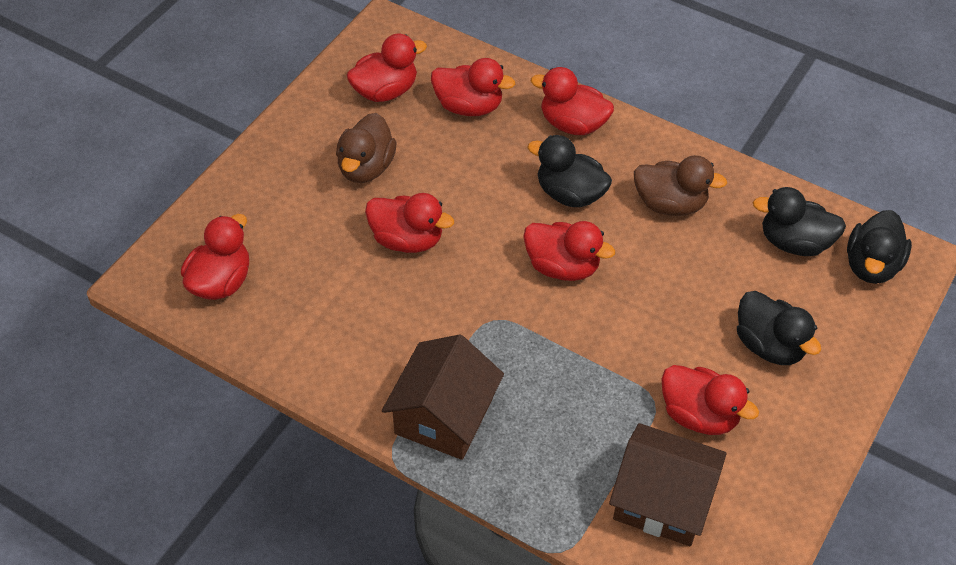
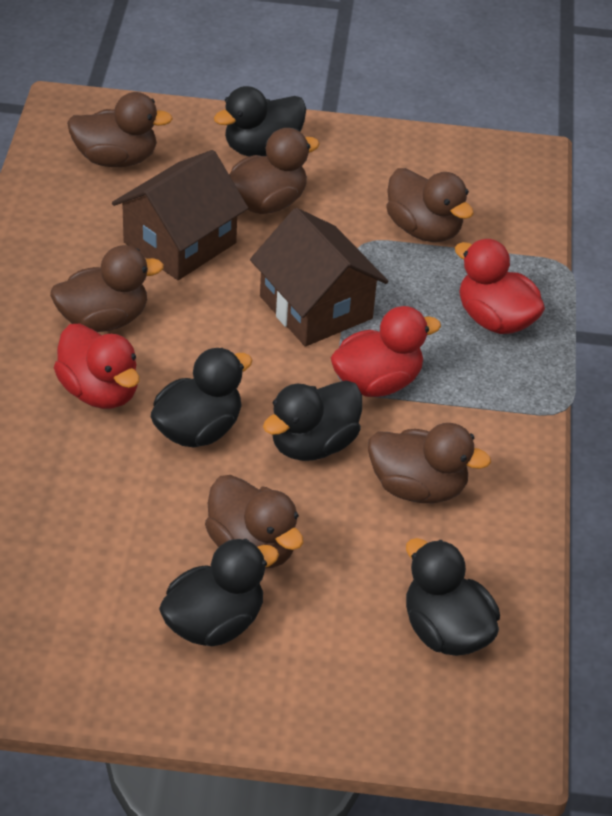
black duck: [527,135,612,207] [737,291,821,365] [753,187,846,256] [847,210,912,284] = 4 -> [151,348,253,448] [159,539,279,646] [214,86,306,156] [263,380,362,461] [406,538,500,656] = 5
brown duck: [336,113,397,183] [634,155,727,216] = 2 -> [50,245,164,332] [67,92,173,167] [205,475,303,568] [229,128,320,214] [368,423,491,503] [386,168,474,242] = 6
red duck: [181,214,249,300] [347,34,427,102] [365,193,454,253] [431,58,515,116] [523,221,615,281] [531,67,614,135] [661,365,759,435] = 7 -> [54,324,140,409] [331,306,441,397] [455,239,545,334] = 3

